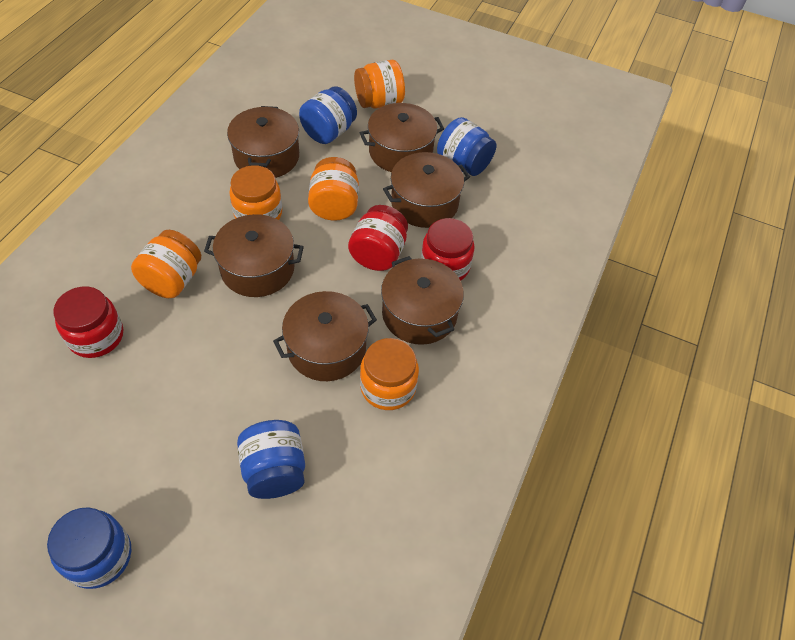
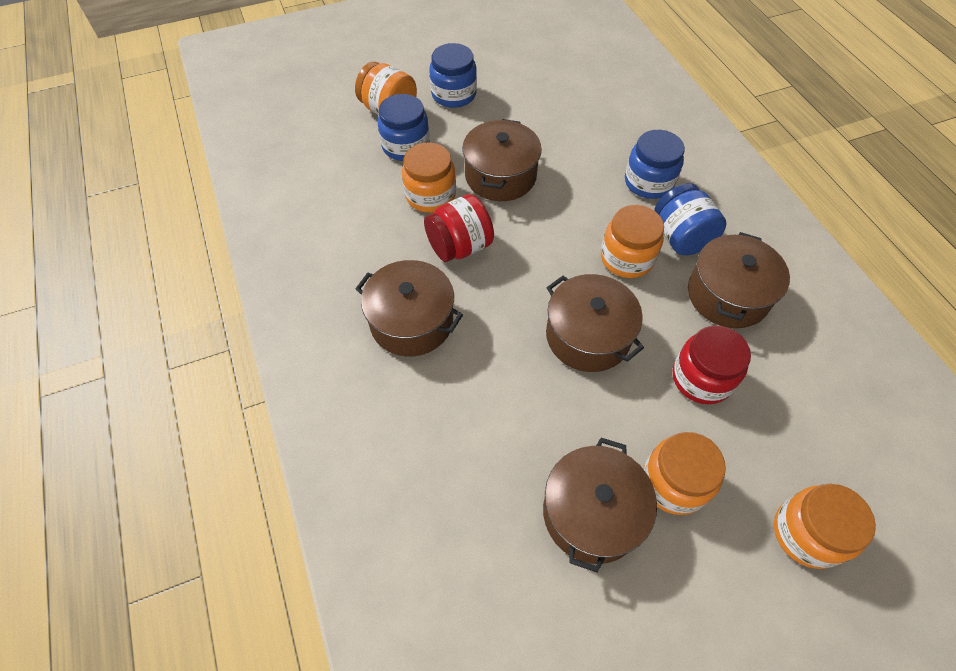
brown pot: [204,214,304,297] [227,106,299,178] [273,291,377,381] [360,103,444,172] [381,256,464,345] [383,152,470,228] = 6 -> [355,260,463,357] [462,119,542,201] [543,438,657,573] [546,274,644,372] [688,232,790,328] = 5
red jar: [53,287,123,358] [348,205,408,271] [421,218,474,281] = 3 -> [424,194,494,262] [673,326,751,404] = 2

